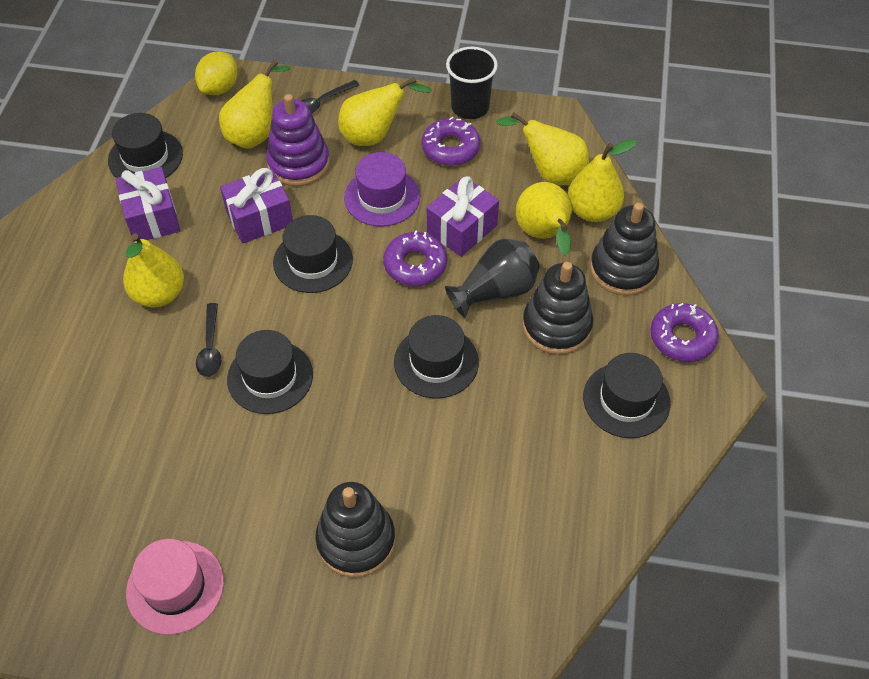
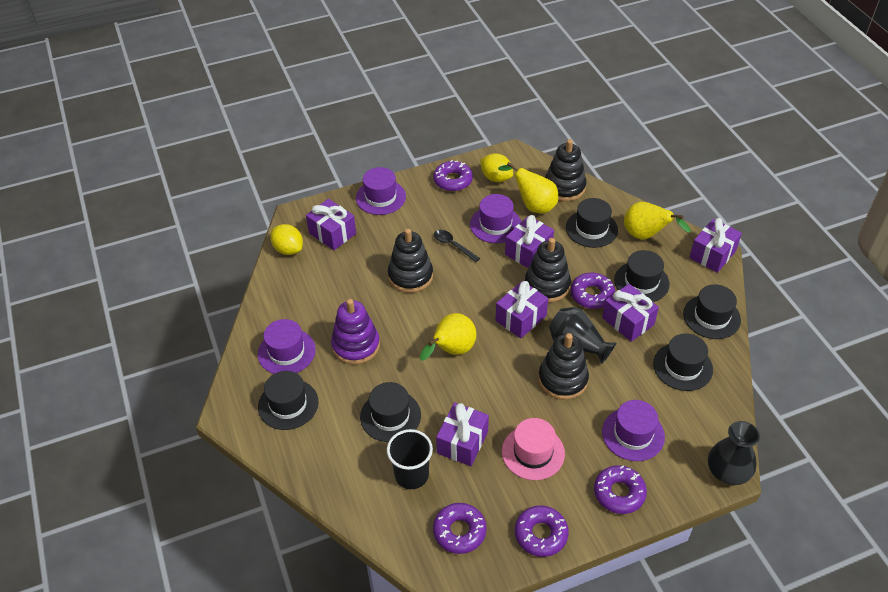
black hat: [108,113,183,178] [227,330,313,414] [273,215,353,293] [394,315,479,399] [583,353,670,438] = 5 -> [258,371,319,430] [360,382,421,442] [566,198,618,248] [614,250,670,302] [653,333,713,391] [683,284,741,339] = 6
black spoon: [196,303,221,377] [301,80,359,114] = 2 -> [434,230,480,262] = 1
black stacking toy: [315,482,395,578] [522,262,593,355] [590,203,659,296] = 3 -> [388,229,433,293] [525,238,571,303] [538,333,589,400] [545,139,586,201] = 4
black vase: [445,239,540,318] = 1 -> [549,307,617,364] [708,421,760,485] = 2
purple donut: [383,231,447,286] [422,117,480,166] [650,303,719,362] = 3 -> [433,160,473,191] [433,503,487,554] [515,505,569,557] [570,273,615,309] [594,465,647,514] = 5
purple gift: [115,167,180,242] [220,168,293,243] [427,176,499,257] = 3 -> [306,199,356,250] [436,403,489,466] [496,281,548,338] [505,215,554,268] [602,284,659,342] [689,218,742,273] = 6
purple hat: [344,152,420,227] = 1 -> [258,319,316,374] [356,167,406,215] [470,194,521,243] [602,400,665,461] = 4
yellow lemon: [195,52,238,95] = 1 -> [270,224,303,255] [480,153,513,182] = 2
yellow pear: [123,233,184,308] [219,60,291,149] [338,77,432,146] [496,112,589,185] [516,182,572,256] [568,139,637,222] = 6 -> [420,313,476,361] [498,162,558,214] [624,202,691,239] = 3

